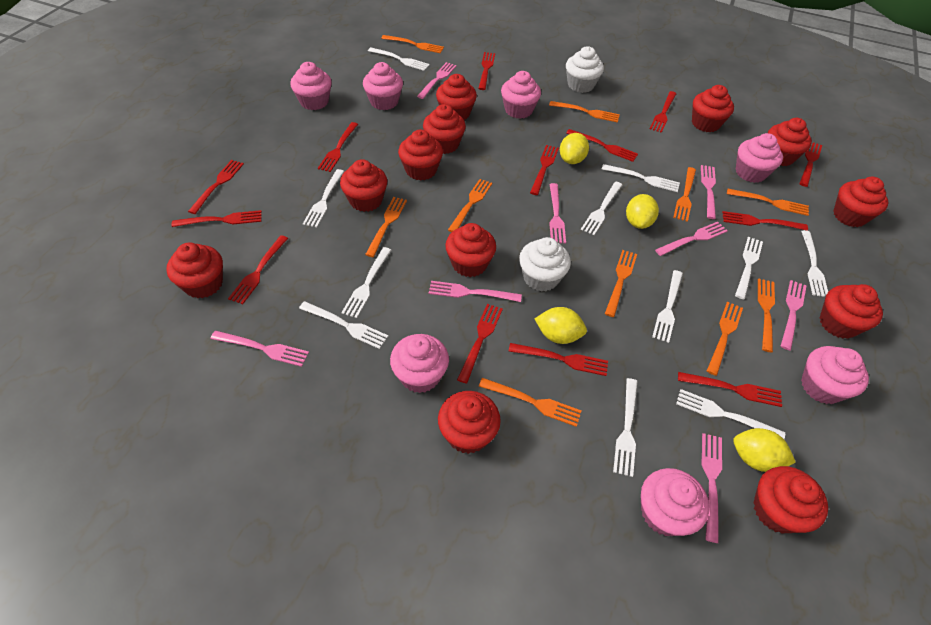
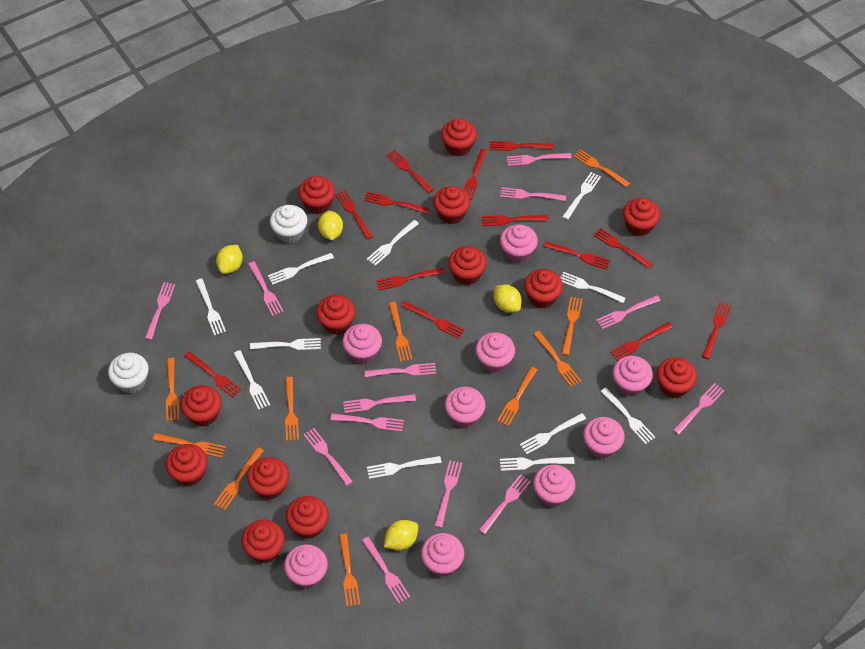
pink cupcake: [290,62,332,110] [363,62,403,110] [390,334,449,393] [501,71,541,119] [641,468,709,536] [736,133,783,183] [801,346,869,404] = 7 -> [284,544,328,588] [342,324,382,364] [421,533,464,577] [445,387,486,428] [475,332,515,373] [500,224,538,263] [533,464,576,507] [583,417,625,459] [613,356,653,396] = 9
pink fork: [210,331,309,367] [417,62,457,99] [429,281,522,302] [549,183,566,244] [655,222,728,256] [701,165,716,219] [702,433,722,543] [780,280,807,351] = 8 -> [145,282,175,340] [248,261,284,316] [303,428,353,486] [330,413,404,432] [343,394,416,413] [362,537,410,604] [364,363,436,377] [434,460,462,528] [479,474,531,534] [500,187,566,201] [506,153,572,166] [596,295,661,329] [673,383,725,435] = 13
red cupcake: [166,242,223,298] [340,159,387,212] [398,130,443,180] [423,104,466,154] [436,74,477,120] [438,391,501,454] [445,223,496,277] [692,85,734,132] [753,466,828,533] [768,118,812,166] [820,284,883,339] [833,177,889,227] = 12 -> [166,444,208,486] [181,385,222,426] [241,520,285,563] [247,457,289,500] [286,496,329,539] [298,176,335,214] [316,295,356,335] [433,186,470,224] [441,119,477,156] [448,246,487,285] [524,269,563,308] [623,198,660,236] [657,358,697,398] = 13

